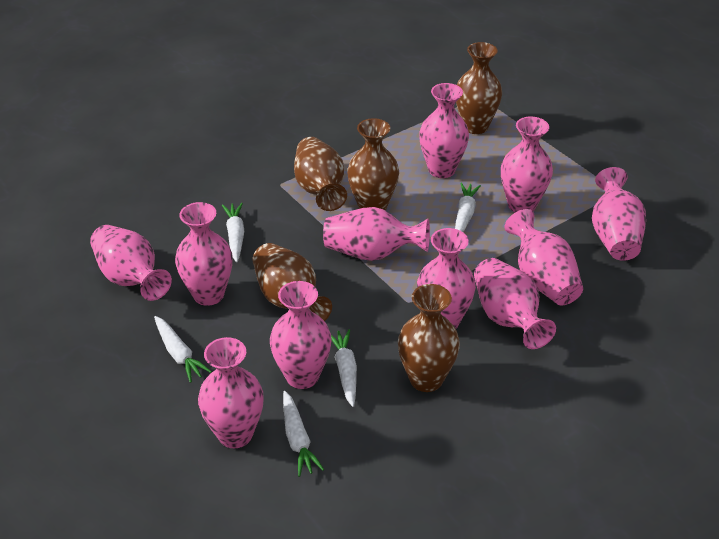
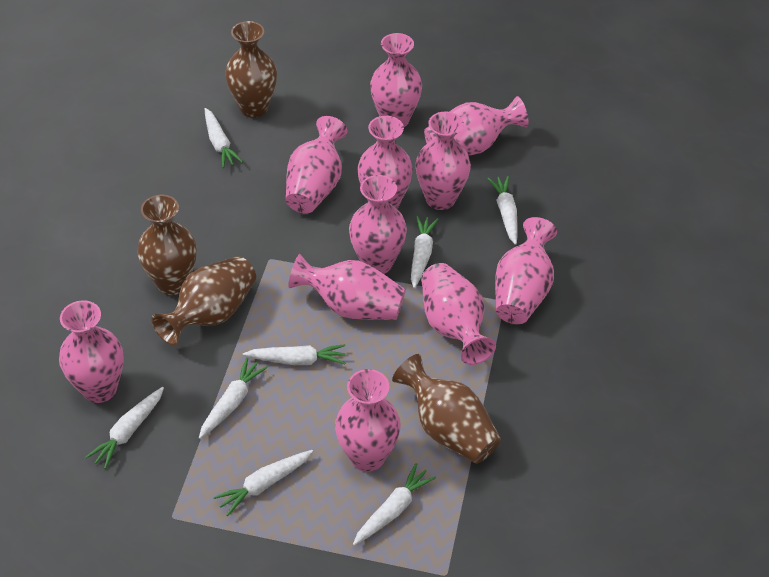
brown vase: [252,243,332,321] [294,137,347,211] [347,118,399,211] [398,284,460,392] [456,42,502,134] = 5 -> [137,195,197,295] [152,256,256,345] [225,21,277,118] [392,354,501,464] = 4
white carrot: [154,316,212,383] [222,203,244,263] [283,391,324,477] [331,329,357,407] [455,183,481,232] = 5 -> [86,387,164,469] [199,358,268,439] [205,108,243,168] [213,450,313,516] [243,344,345,365] [353,463,436,546] [411,216,438,288] [487,176,517,245] = 8

